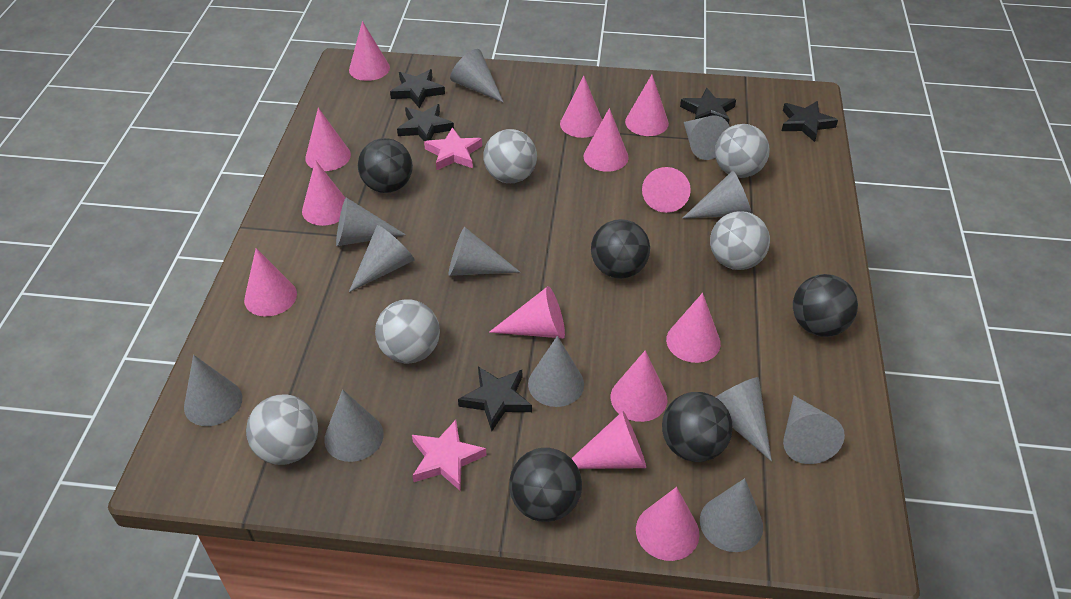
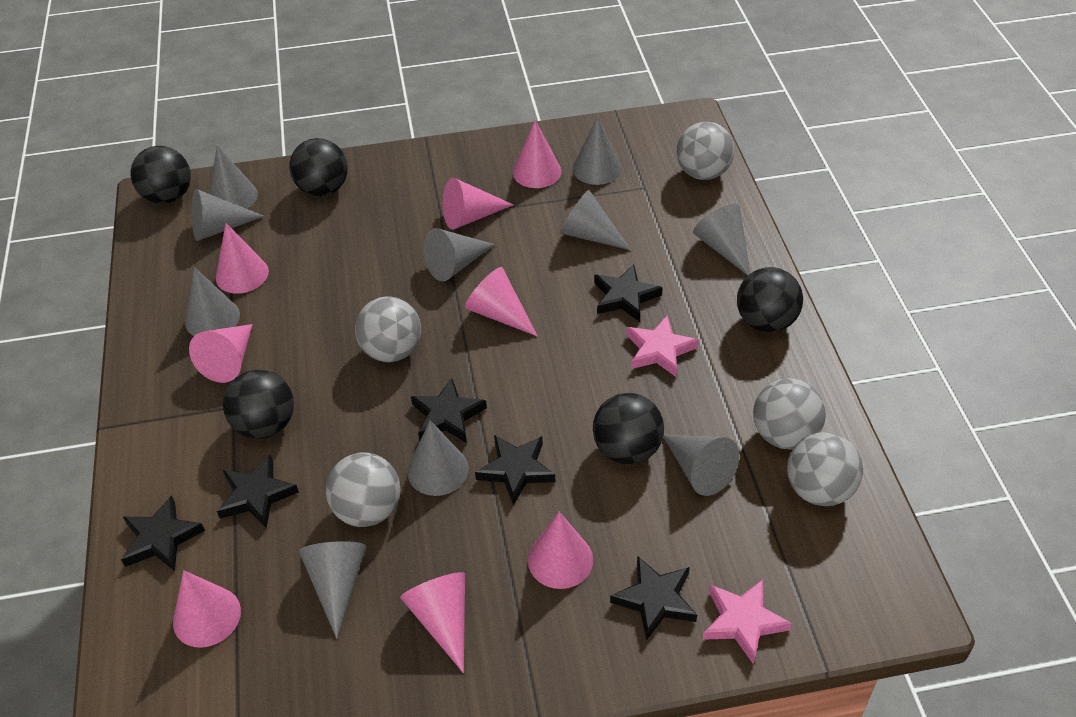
black star: [390,69,445,108] [397,104,454,142] [458,366,532,431] [680,88,736,124] [782,101,838,142] = 5 -> [121,495,205,571] [217,454,299,528] [411,378,487,443] [475,435,555,505] [594,264,663,322] [610,556,697,640] = 6
grey cone: [184,355,242,426] [324,389,384,462] [336,197,406,246] [349,225,415,292] [448,227,520,276] [450,49,504,103] [528,336,584,407] [682,171,751,219] [684,116,730,160] [700,478,763,552] [716,377,772,461] [783,396,845,464] = 12 -> [185,267,240,336] [191,189,264,241] [209,145,258,209] [299,541,366,639] [408,420,469,496] [423,228,495,282] [560,190,631,250] [573,116,621,185] [663,435,739,496] [693,204,750,276] = 10
pink cone: [244,248,297,317] [302,160,345,226] [305,108,351,171] [349,21,390,81] [489,286,565,338] [560,76,602,138] [571,411,646,469] [584,108,629,172] [611,350,667,422] [625,75,669,136] [636,487,699,561] [642,167,691,213] [666,293,721,363] = 13 -> [173,570,241,648] [189,324,253,383] [216,223,269,294] [400,572,465,673] [443,178,514,230] [465,267,538,337] [513,120,561,188] [528,512,593,589] = 8

